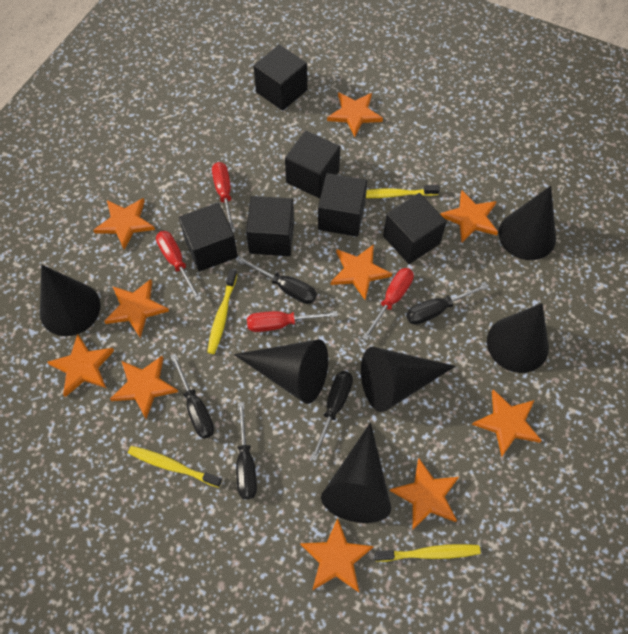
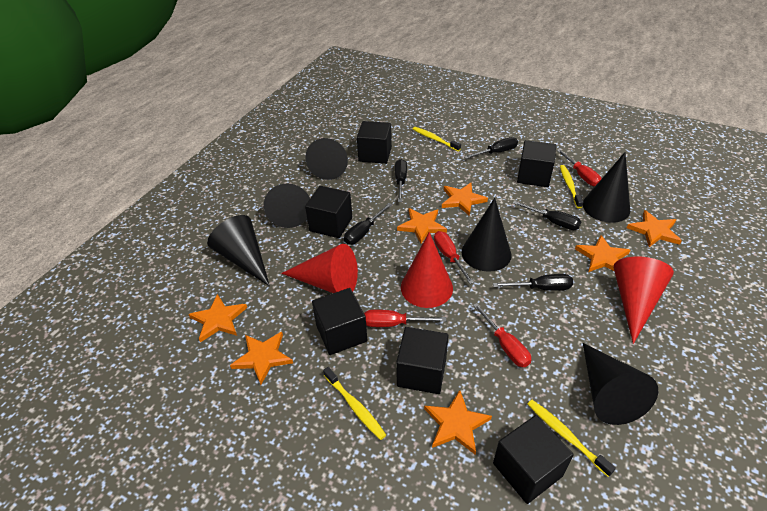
orange star: [47,334,115,397] [93,198,155,250] [104,279,169,338] [110,356,178,419] [300,518,374,592] [327,92,383,137] [331,244,392,300] [390,459,459,530] [440,190,498,242] [472,389,542,457] = 10 -> [188,294,247,343] [230,332,293,385] [397,208,447,244] [424,390,492,455] [442,183,488,216] [575,235,630,272] [627,210,682,247] = 7
red cone: none = 0 -> [281,244,358,293] [401,232,453,308] [614,257,674,344] = 3

